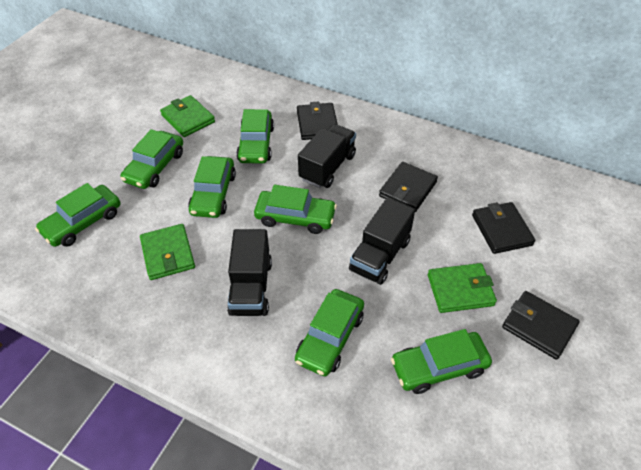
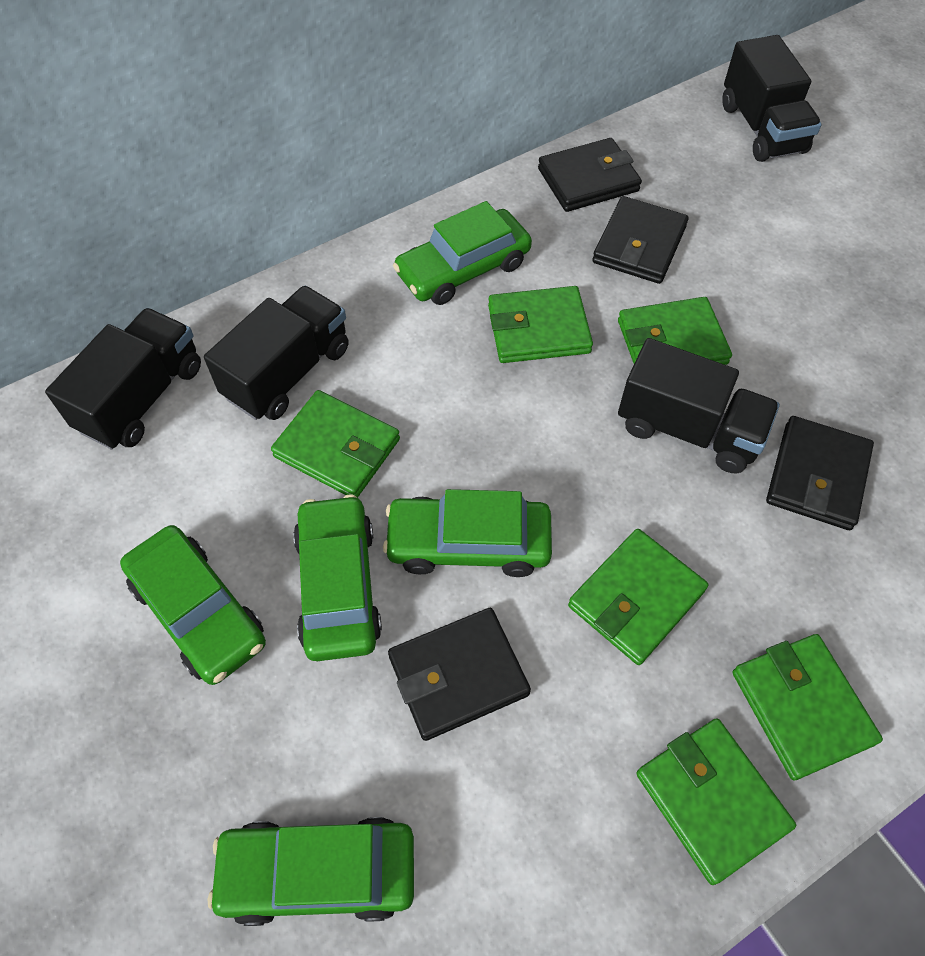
black truck: [227,229,272,316] [298,124,356,188] [349,198,415,285] = 3 -> [45,308,201,449] [204,286,349,420] [618,338,780,473] [722,35,822,162] = 4
green car: [35,183,121,247] [120,129,183,189] [188,156,236,218] [236,109,274,163] [254,185,337,234] [295,289,364,376] [391,329,492,394] = 7 -> [120,525,266,685] [208,817,414,926] [293,494,382,661] [383,489,552,577] [393,201,532,305] = 5
green wallet: [140,224,195,280] [160,95,215,137] [428,263,497,313] = 3 -> [271,390,400,498] [488,286,593,363] [568,529,708,665] [618,297,732,365] [636,718,796,885] [733,634,883,780] = 6

